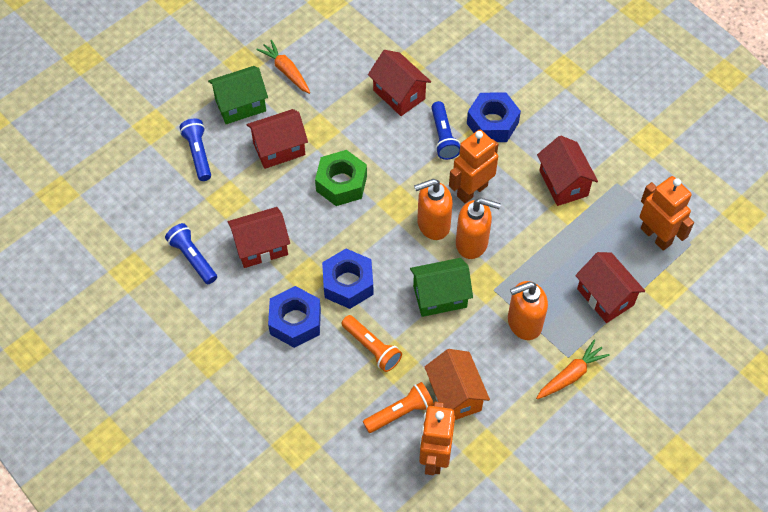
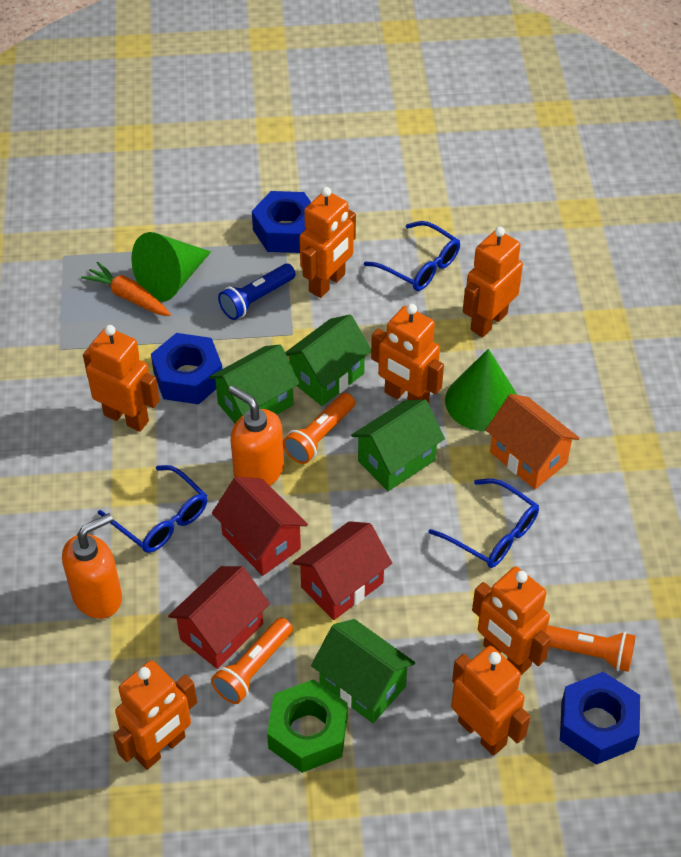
blue flashlight: [165,223,217,284] [180,119,211,181] [431,101,460,160] = 3 -> [218,264,296,320] = 1
blue glasses: none = 0 -> [98,465,207,553] [364,221,460,291] [429,479,539,568] = 3
green cone: none = 0 -> [131,232,211,302] [445,349,517,431] = 2
green house: [208,66,268,124] [410,258,473,317] = 2 -> [209,345,299,423] [285,315,371,406] [311,619,415,723] [351,399,445,491] = 4
orange carrot: [256,40,310,94] [536,340,610,399] = 2 -> [81,262,171,316] = 1
orange flashlight: [341,315,402,372] [363,382,434,433] = 2 -> [211,617,293,704] [283,393,355,464] [546,625,635,672] = 3
orange robot: [419,401,455,475] [449,130,498,203] [640,176,694,251] = 3 -> [83,325,159,432] [113,660,197,770] [299,187,356,298] [371,304,444,403] [451,646,530,756] [463,227,523,337] [472,567,551,675] = 7
orange soap dispenser: [414,179,453,240] [456,198,501,259] [508,281,548,340] = 3 -> [62,513,122,619] [228,385,284,486] = 2
red house: [228,207,290,268] [247,109,308,169] [368,50,431,116] [537,136,598,206] [575,252,645,323] = 5 -> [168,566,270,669] [212,476,308,576] [293,521,392,620] = 3

